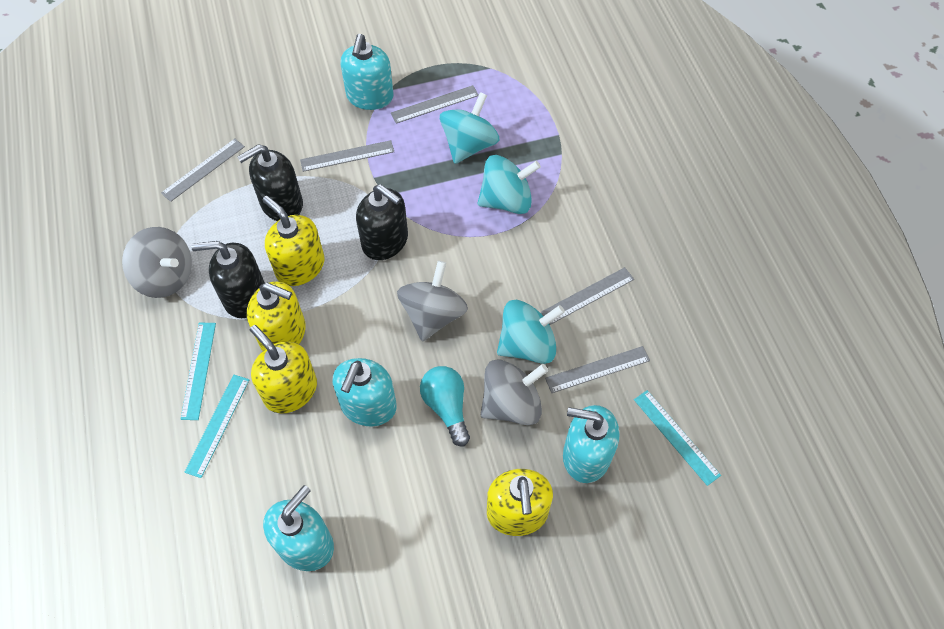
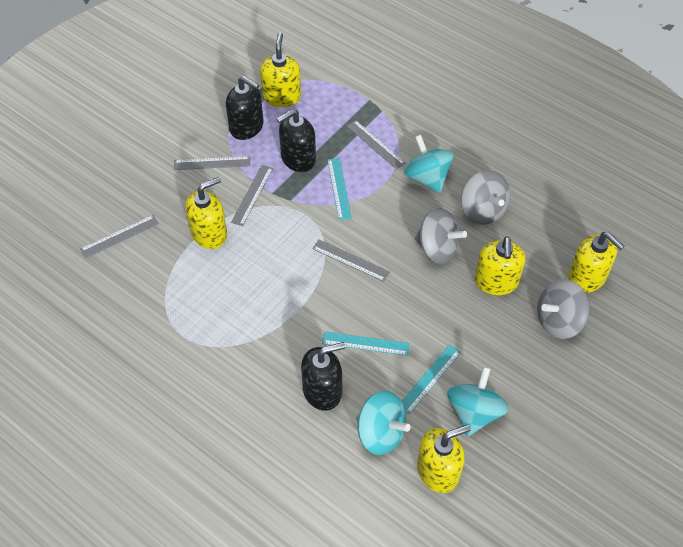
turquoise light bulb: [420,366,470,446] = 1 -> none = 0
turquoise soap dispenser: [263,485,334,571] [333,358,397,426] [340,34,394,110] [563,405,619,483] = 4 -> none = 0
yellow soap dispenser: [247,282,306,351] [250,325,317,413] [262,196,325,286] [487,469,553,536] = 4 -> [185,177,227,249] [260,33,301,107] [417,424,471,493] [475,237,525,295] [568,232,624,293] = 5

